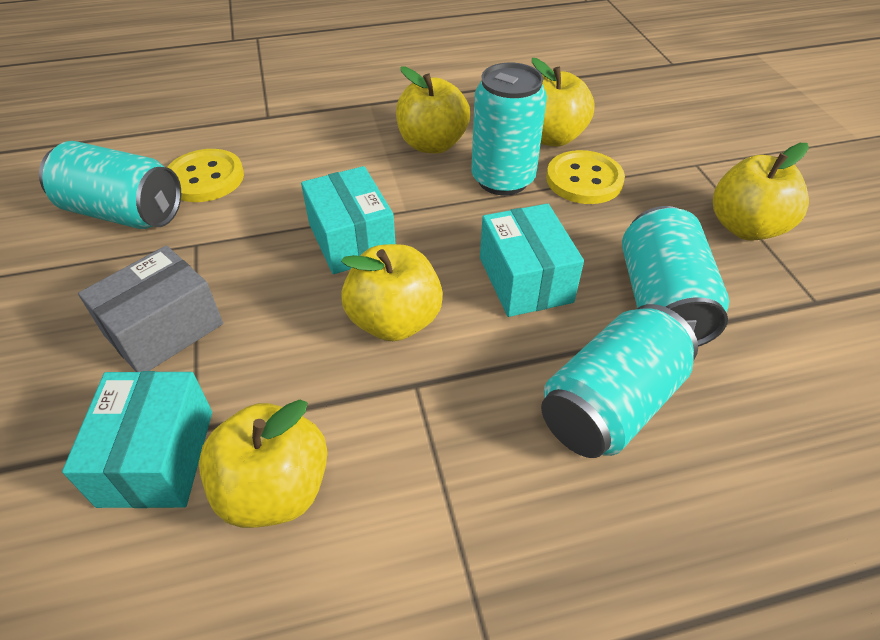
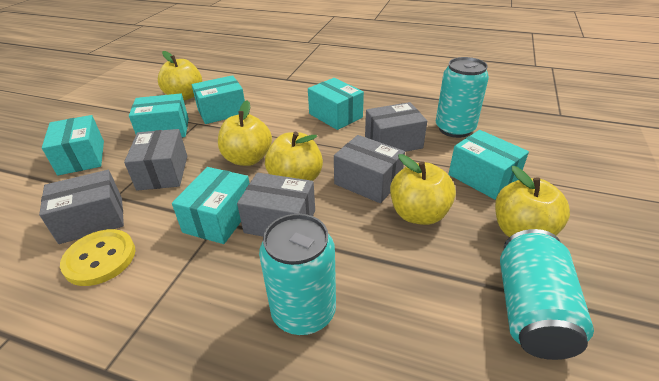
grey box: [78,246,223,372] = 1 -> [39,170,124,244] [124,129,187,191] [237,173,315,237] [334,135,405,203] [365,102,427,152] = 5
turquoise box: [62,371,212,508] [301,166,396,274] [480,203,584,317] = 3 -> [42,115,104,176] [129,93,189,138] [172,167,250,244] [192,75,245,124] [308,78,364,130] [449,130,529,200] = 6
turquoise can: [39,141,181,229] [471,63,547,195] [541,304,698,458] [622,206,729,347] = 4 -> [259,214,336,335] [436,57,489,138] [500,229,594,360] = 3
yellow button: [167,149,244,202] [546,150,625,204] = 2 -> [60,229,136,286] = 1

